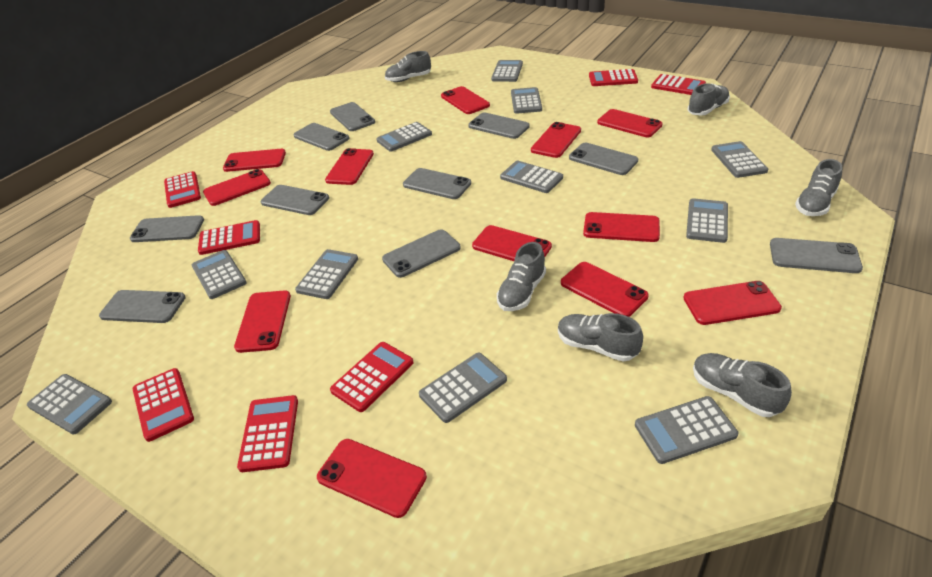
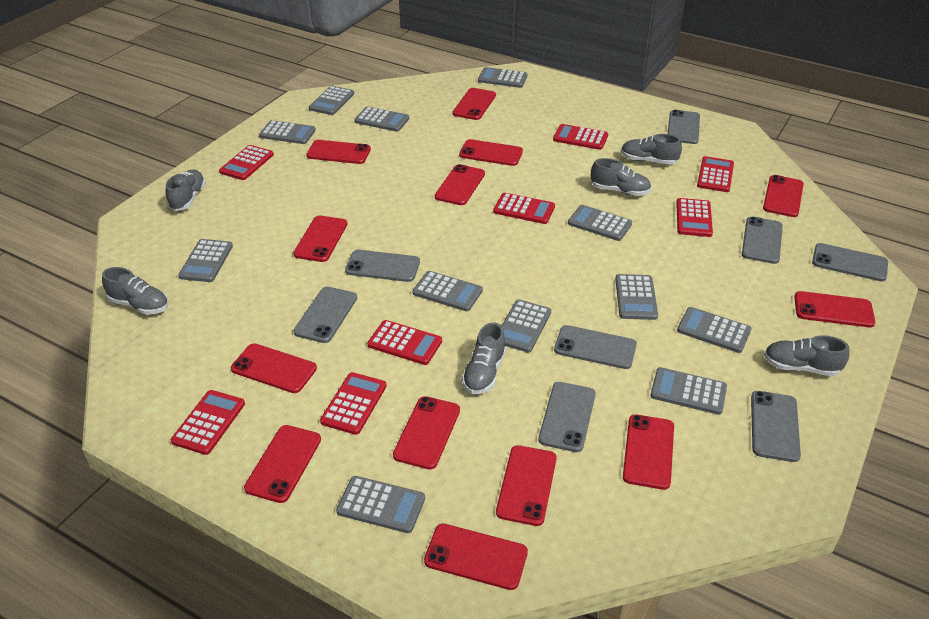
grey calculator: [27,374,112,434] [192,250,247,299] [295,249,358,299] [376,122,432,152] [419,353,507,423] [491,60,523,82] [500,161,563,193] [511,87,542,114] [635,396,738,464] [686,198,728,243] [711,141,768,178] = 11 -> [178,239,233,282] [259,120,316,144] [309,86,354,115] [336,476,425,533] [354,107,409,132] [412,271,483,311] [478,67,528,88] [501,300,551,352] [568,205,632,241] [615,274,658,320] [650,367,727,415] [677,307,752,353] = 12
grey phone: [99,290,186,323] [130,215,204,242] [261,185,329,215] [293,123,349,151] [330,102,375,131] [382,229,461,278] [403,168,471,199] [468,112,530,139] [569,143,638,175] [770,238,863,273] = 10 -> [293,287,357,343] [345,250,420,282] [539,382,596,452] [554,325,637,369] [668,110,700,144] [742,216,783,264] [751,391,801,462] [812,243,888,281] = 8
red calculator: [133,368,194,442] [164,171,201,208] [198,220,260,255] [237,395,298,472] [330,342,413,412] [589,69,638,86] [651,74,706,95] = 7 -> [171,390,245,455] [219,145,274,180] [320,372,387,435] [367,320,442,365] [493,193,555,224] [553,124,608,150] [676,198,713,237] [697,156,734,192] = 8
red phone: [203,169,271,206] [223,149,286,172] [234,291,291,353] [317,439,427,518] [325,148,374,185] [441,86,490,114] [472,225,552,261] [531,122,581,158] [561,262,649,317] [583,212,660,242] [597,109,663,137] [683,281,782,325] = 12 -> [231,343,317,393] [244,425,321,503] [293,216,347,262] [306,140,371,164] [393,396,460,470] [424,524,528,590] [435,164,485,205] [452,88,496,120] [459,139,523,166] [496,445,557,526] [623,414,674,490] [763,175,804,217] [794,291,875,328] = 13

